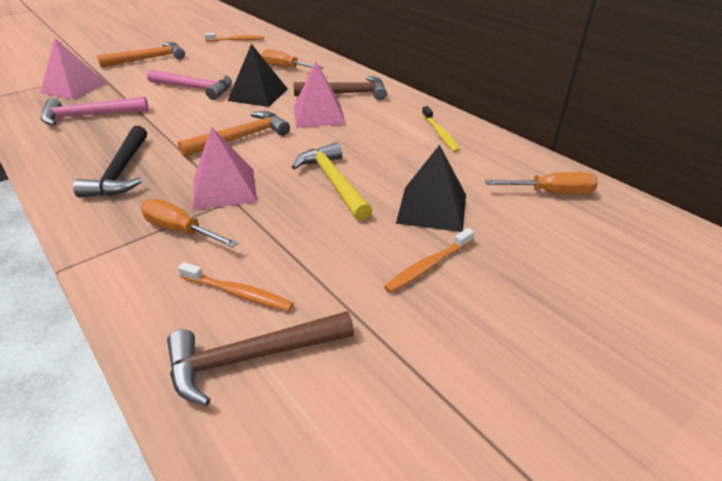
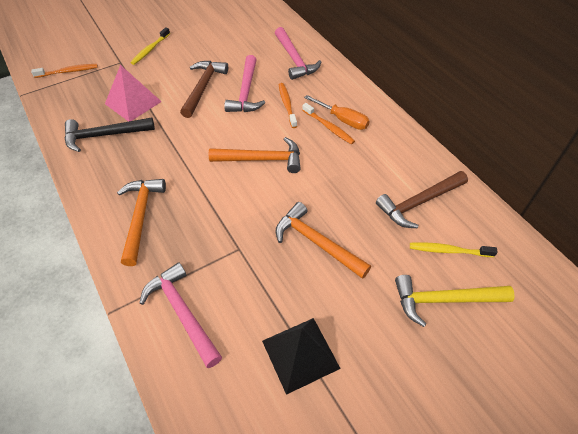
black pyramid: [228,44,288,107] [396,145,466,232] = 2 -> [262,318,341,395] = 1
orange hammer: [97,42,185,68] [178,111,290,157] = 2 -> [117,179,166,266] [209,137,301,173] [276,202,371,279] = 3
orange screwdriver: [141,199,238,248] [261,49,324,69] [485,172,598,194] = 3 -> [304,95,370,130] = 1
pink hammer: [41,97,149,125] [147,69,232,100] = 2 -> [140,262,222,368] [224,55,265,112] [275,27,321,80] = 3
pink pyramid: [40,38,107,100] [193,127,257,210] [294,62,346,128] = 3 -> [105,65,162,122] = 1
yellow toothbrush: [422,106,460,153] = 1 -> [130,27,170,65] [410,242,498,257] = 2

